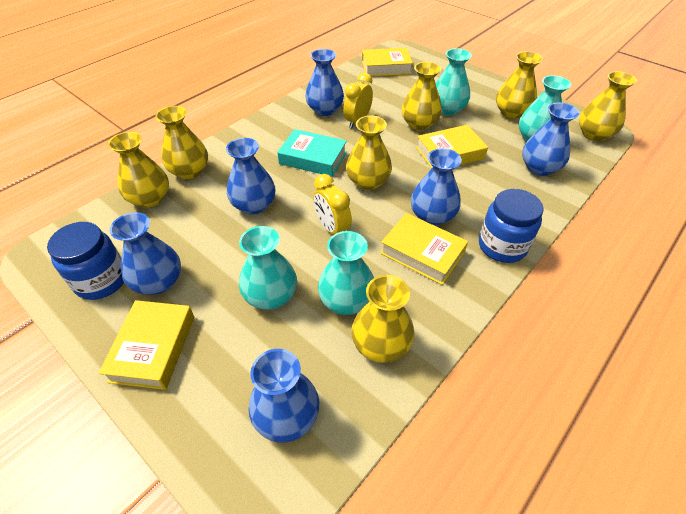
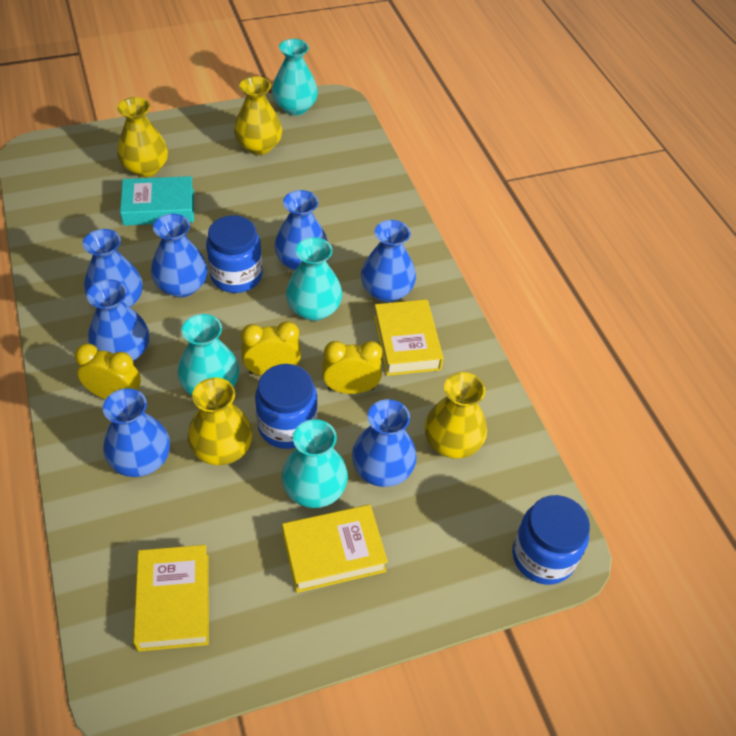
blue jar: [47,222,124,300] [479,189,544,263] = 2 -> [206,215,263,293] [255,364,318,449] [512,495,590,585] = 3
blue vase: [109,212,181,295] [226,138,275,215] [249,349,319,443] [305,49,344,116] [411,148,462,226] [522,103,579,176] = 6 -> [83,229,143,308] [87,279,149,361] [103,388,170,477] [151,214,208,297] [274,190,328,271] [352,399,417,487] [361,220,416,302] = 7
yellow book: [99,300,194,390] [362,48,413,77] [380,213,468,285] [416,125,488,168] = 4 -> [133,545,209,652] [282,505,388,593] [374,300,444,376] = 3
yellow clock: [313,174,352,235] [343,73,373,128] = 2 -> [75,343,141,400] [241,321,301,375] [322,341,382,394] = 3
yellow vase: [108,132,169,208] [155,106,208,180] [346,115,392,190] [351,275,414,363] [402,62,442,131] [496,51,543,119] [579,71,637,141] = 7 -> [117,97,168,177] [187,378,253,465] [234,76,282,155] [424,372,487,459] = 4

